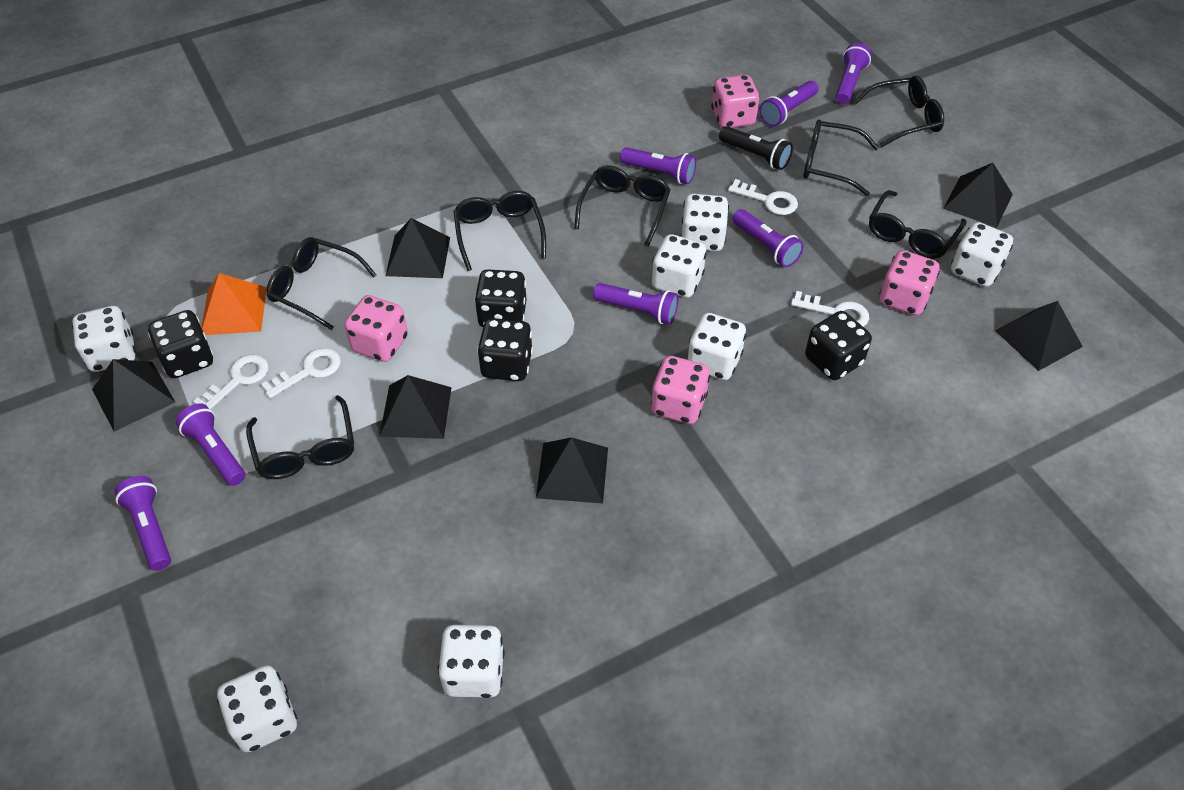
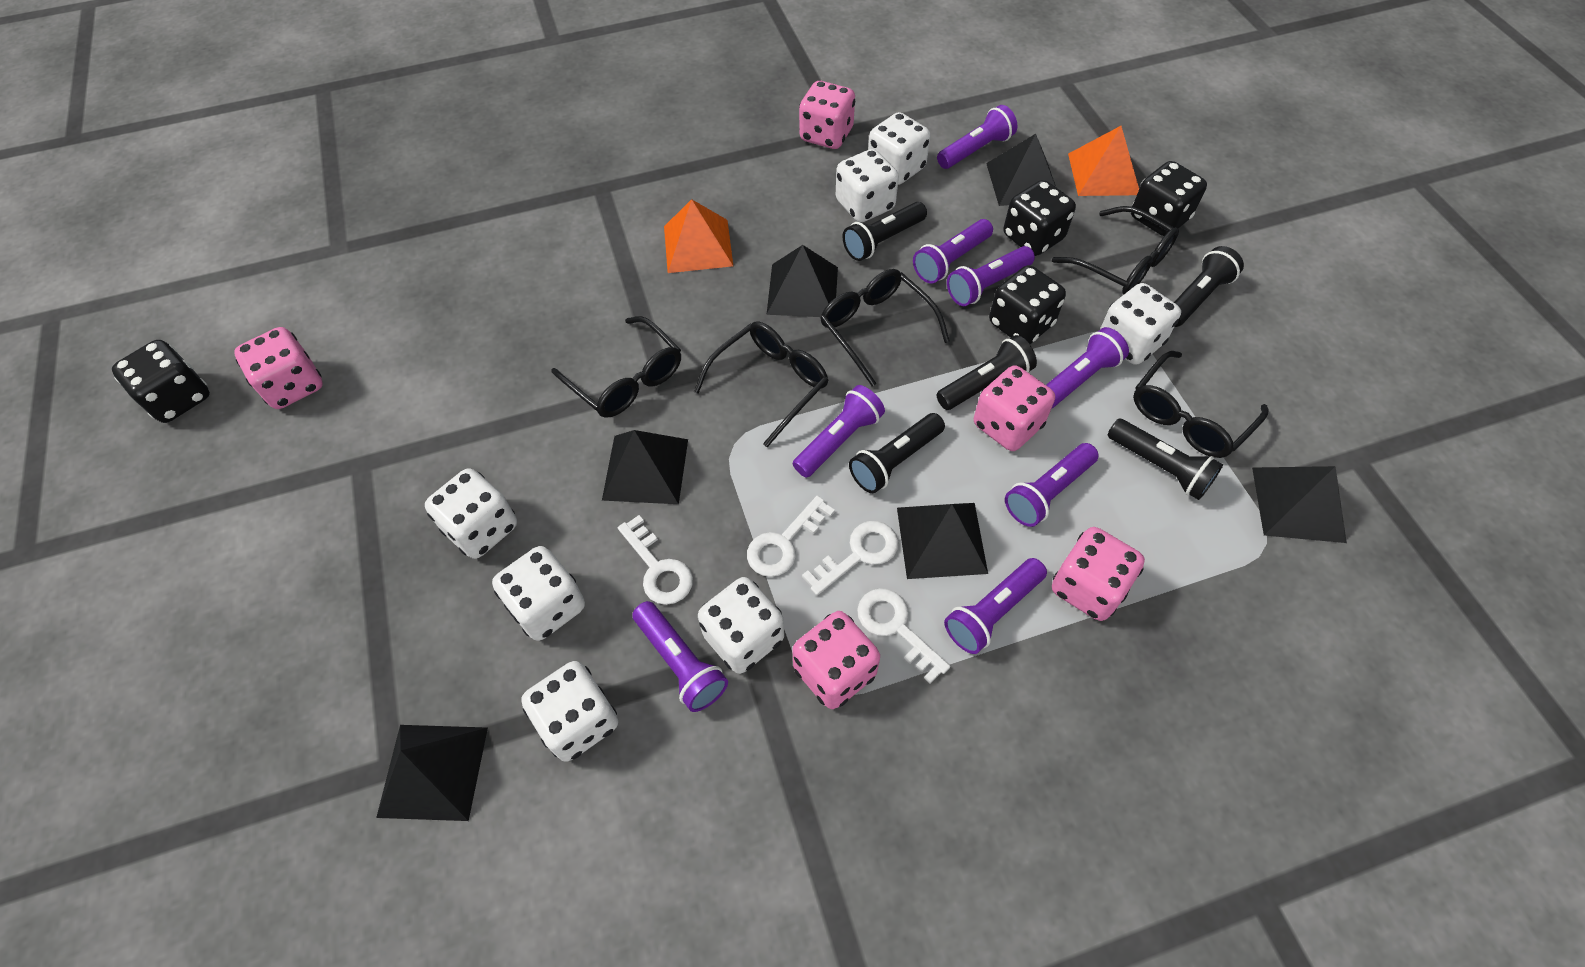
black flashlight: [719,126,793,170] = 1 -> [842,202,927,261] [849,413,945,493] [937,335,1037,410] [1108,419,1223,500] [1174,246,1244,327] = 5
black glasses: [246,395,354,479] [266,237,376,330] [453,191,546,271] [574,165,671,247] [804,119,879,196] [853,76,944,147] [869,190,967,259] = 7 -> [551,316,681,418] [694,321,828,447] [820,269,950,386] [1052,206,1179,295] [1133,351,1268,458] = 5
orange pyramid: [201,273,267,335] = 1 -> [664,199,733,273] [1068,126,1139,196] = 2
pink dice: [344,295,408,362] [651,356,710,424] [711,75,760,128] [879,250,940,315] = 4 -> [234,327,323,409] [793,611,880,709] [799,81,855,149] [974,365,1055,451] [1052,527,1145,621] = 5
purple flashlight: [115,476,171,571] [176,403,245,486] [593,283,678,325] [620,147,696,184] [732,209,804,267] [760,81,818,126] [835,43,871,104] = 7 -> [632,601,728,712] [793,385,885,478] [913,219,993,284] [937,105,1018,169] [944,558,1047,654] [947,246,1035,306] [1005,443,1099,527] [1046,327,1129,409] = 8

